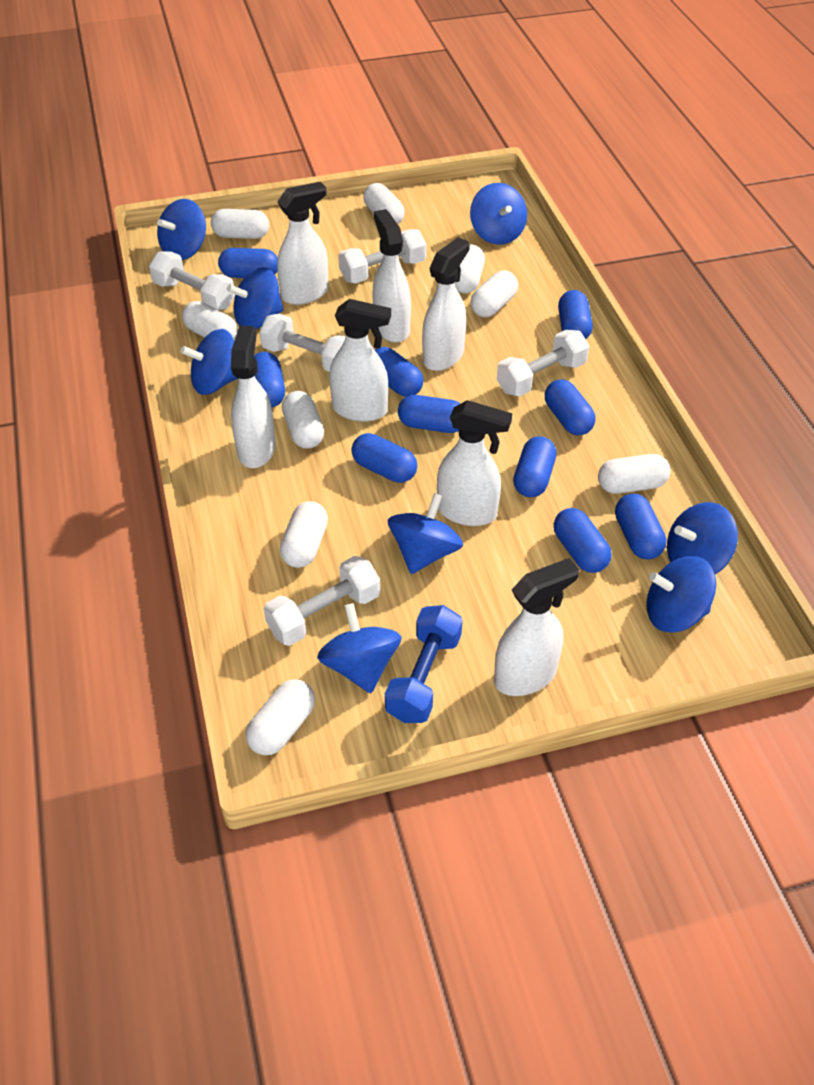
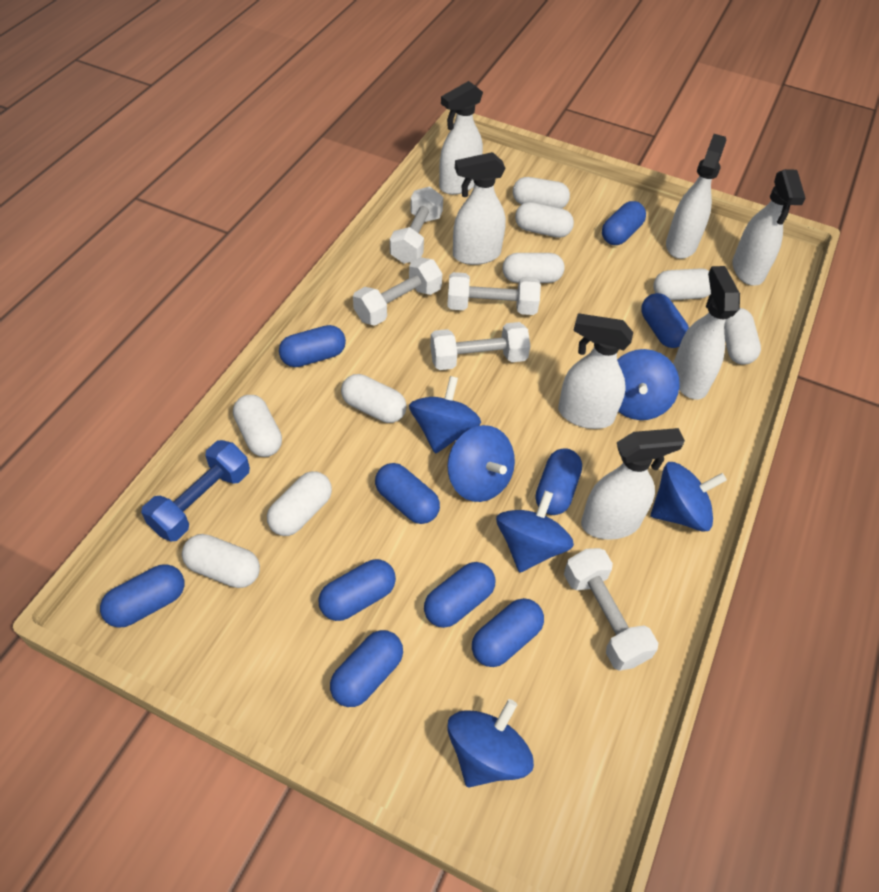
blue spinning top: [157,199,206,260] [180,329,238,395] [227,267,283,329] [317,603,402,693] [388,493,463,574] [470,183,527,245] [646,556,716,633] [667,502,738,574] = 8 -> [409,376,481,454] [447,425,515,502] [447,699,534,787] [496,491,574,572] [617,349,680,420] [651,462,727,532] = 6

